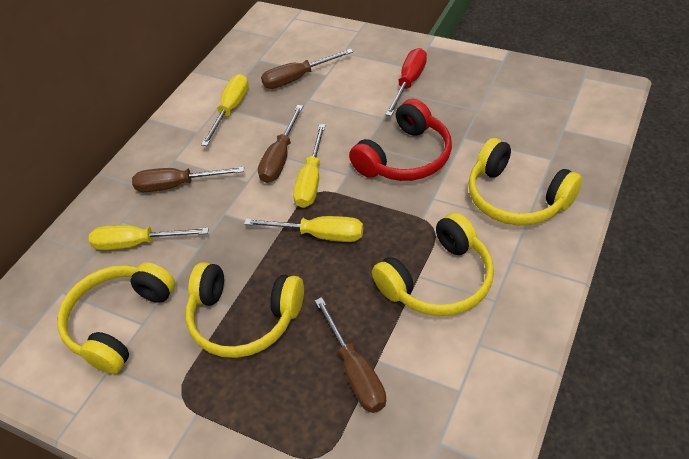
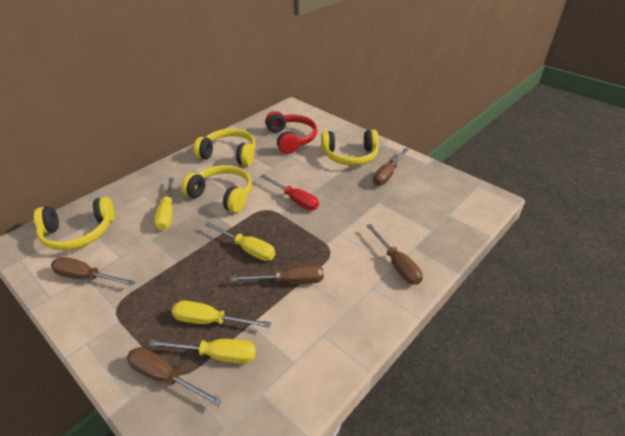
brown screwdriver: [132,167,244,192] [258,105,303,183] [261,49,353,89] [315,297,386,413] = 4 -> [51,257,136,286] [127,347,222,406] [231,265,324,284] [366,224,423,285] [373,148,409,186] = 5

